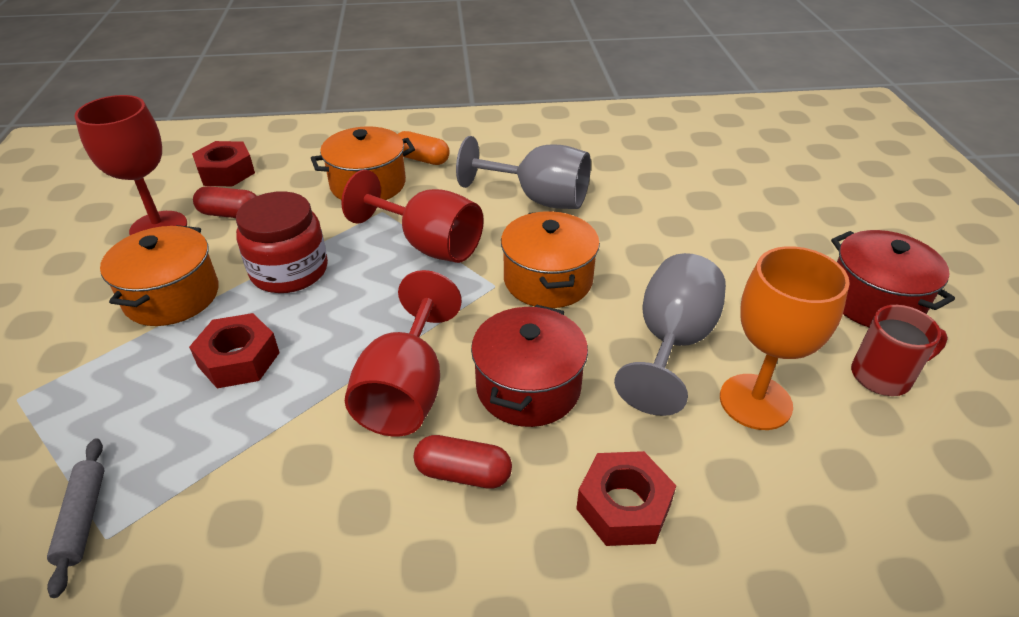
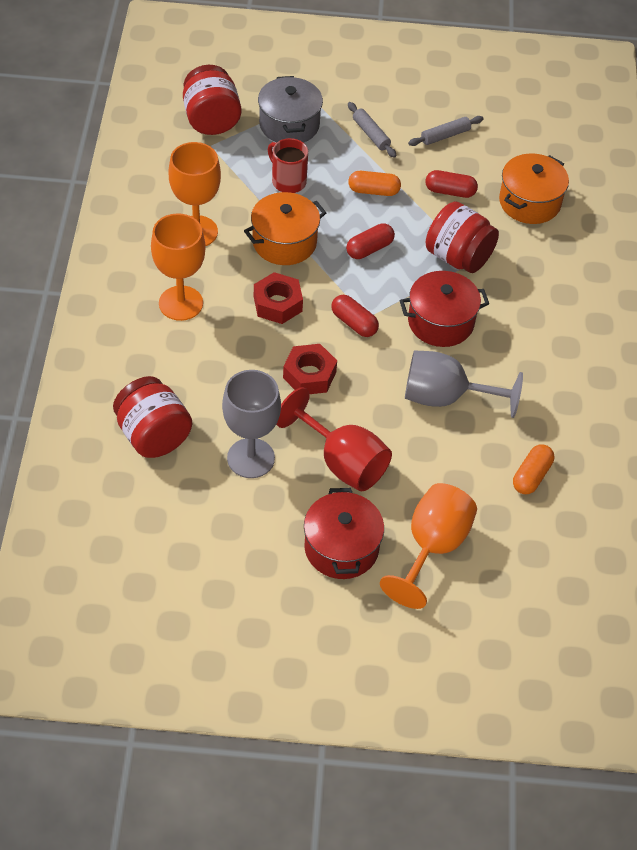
grey pot: none = 0 -> [258,76,323,143] = 1
grey rolling pin: [47,438,104,598] = 1 -> [348,102,396,158] [408,116,484,146] = 2
orange capsule: [398,131,450,165] = 1 -> [348,171,401,196] [513,444,554,494] = 2
orange goblet: [720,246,850,430] = 1 -> [151,213,206,321] [168,142,221,246] [380,483,477,609] = 3
orange pot: [100,225,219,326] [311,126,415,200] [501,211,600,308] = 3 -> [244,192,326,265] [499,154,569,224] = 2
red capsule: [193,186,256,218] [414,435,512,489] = 2 -> [331,295,379,337] [346,223,395,259] [425,170,478,198] = 3
red goblet: [75,95,187,235] [341,170,484,263] [345,270,462,437] = 3 -> [276,387,392,491] = 1
red jar: [236,191,328,293] = 1 -> [113,376,192,458] [183,65,241,135] [426,202,499,273] = 3
red nut: [189,313,280,388] [192,141,255,187] [576,451,677,546] = 3 -> [254,272,303,324] [283,344,337,394] = 2

